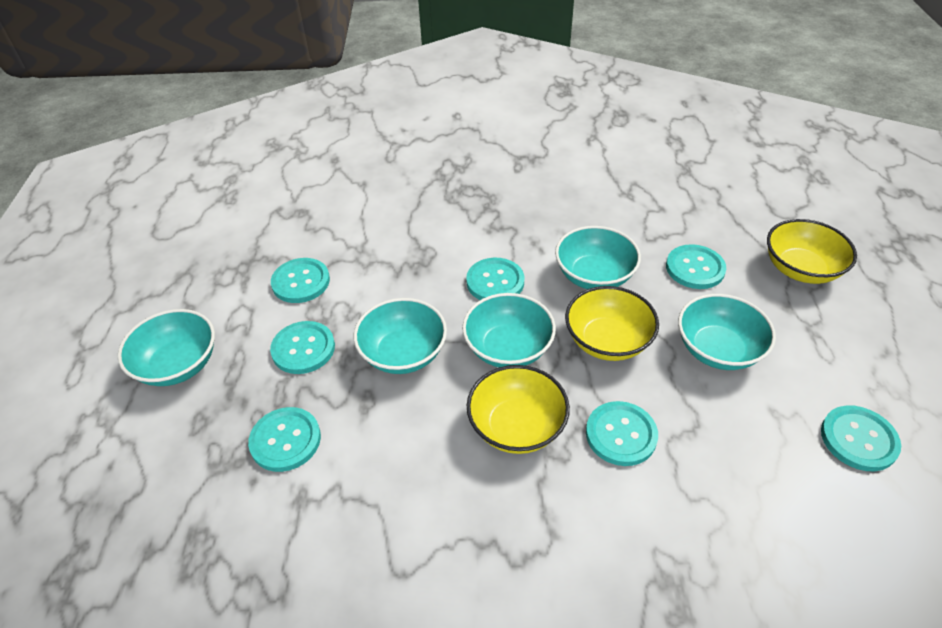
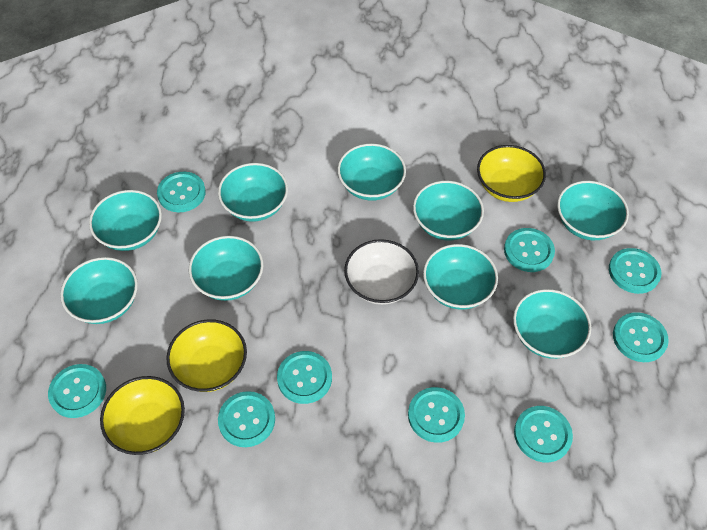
turquoise bowl: [117,309,215,386] [354,298,447,374] [462,293,556,367] [555,226,641,289] [678,294,776,370] = 5 -> [60,257,138,324] [89,190,162,251] [189,236,263,301] [218,163,288,222] [337,143,406,201] [413,181,484,240] [423,244,498,309] [513,289,591,359] [557,181,629,240] = 9
turquoise button: [248,407,321,472] [270,321,335,374] [271,258,330,303] [466,258,524,300] [586,401,658,466] [666,244,726,289] [821,405,901,471] = 7 -> [48,364,106,418] [157,172,206,212] [218,391,275,447] [277,351,332,404] [408,387,465,443] [504,228,555,272] [514,406,573,462] [609,248,661,294] [613,312,669,362] = 9
white bowl: none = 0 -> [344,239,419,305] = 1

